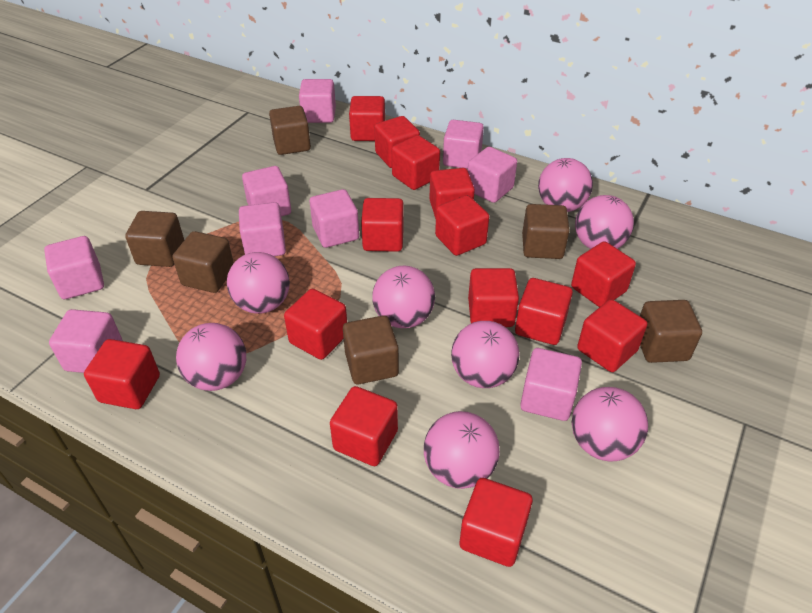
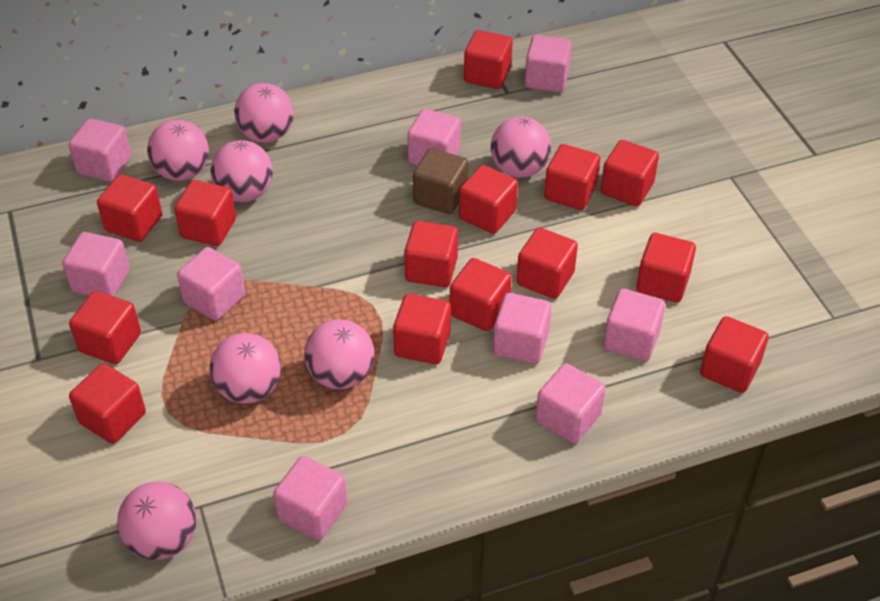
brown cube: [125,211,184,267] [172,231,234,293] [269,106,311,155] [343,315,399,384] [522,204,570,259] [640,300,702,363] = 6 -> [413,148,468,214] = 1
pink ball: [176,323,246,391] [227,252,290,314] [373,265,435,328] [424,411,500,489] [451,321,520,388] [538,158,593,212] [572,387,648,461] [575,195,634,249] = 8 -> [117,482,197,560] [147,120,209,181] [210,333,281,404] [211,140,273,202] [234,83,294,143] [304,319,374,389] [491,117,551,178] = 7

